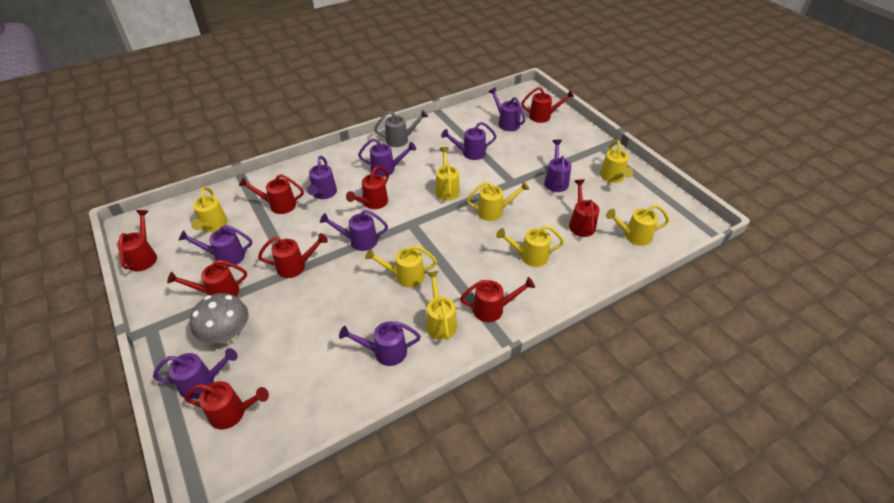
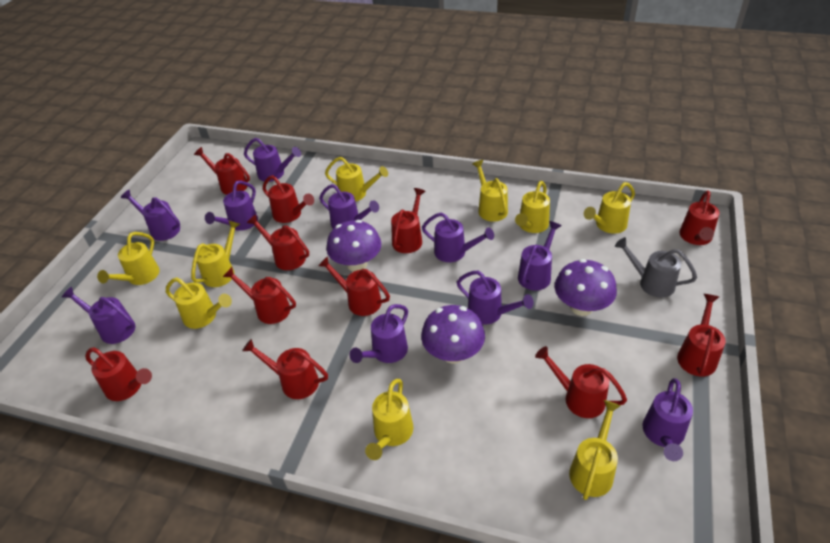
grey mushroom: [190,293,249,344] = 1 -> none = 0
purple mushroom: none = 0 -> [327,220,381,272] [421,305,485,364] [555,259,617,316] = 3
purple watering can: [153,348,238,400] [178,225,252,267] [307,156,337,199] [320,210,388,251] [339,321,421,366] [358,139,416,177] [441,122,497,160] [488,87,525,131] [544,139,571,192] = 9 -> [62,287,136,344] [121,190,180,241] [205,181,258,231] [244,138,301,182] [319,184,379,229] [349,304,408,363] [422,212,494,262] [457,271,534,324] [518,221,562,291] [643,378,693,461] = 10
red watering can: [117,210,157,271] [167,260,247,296] [185,381,269,430] [239,174,304,214] [258,233,328,278] [346,166,389,209] [460,277,535,322] [521,87,574,123] [569,179,599,237] = 9 -> [85,347,152,401] [194,147,250,195] [223,267,296,324] [242,339,328,399] [247,214,309,270] [263,175,314,223] [318,256,390,316] [391,188,425,253] [535,346,627,418] [677,294,726,376] [680,190,720,245] = 11
yellow watering can: [191,186,228,232] [365,245,437,288] [426,271,457,340] [435,147,460,200] [466,181,530,221] [496,225,564,267] [600,140,633,183] [606,204,669,246] = 8 -> [97,232,160,285] [166,278,232,329] [191,220,240,287] [325,157,388,202] [365,379,413,460] [472,160,508,222] [515,181,550,233] [569,400,621,500] [584,182,635,234] = 9

